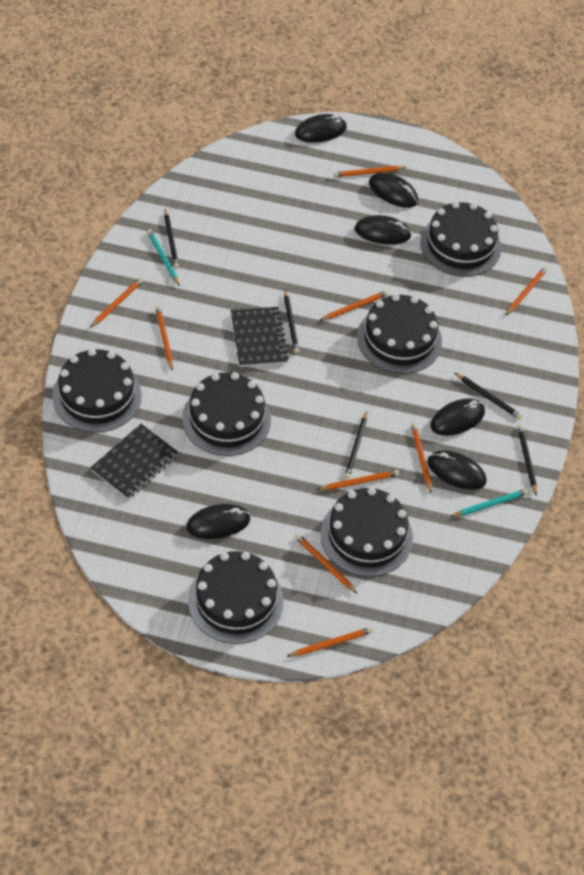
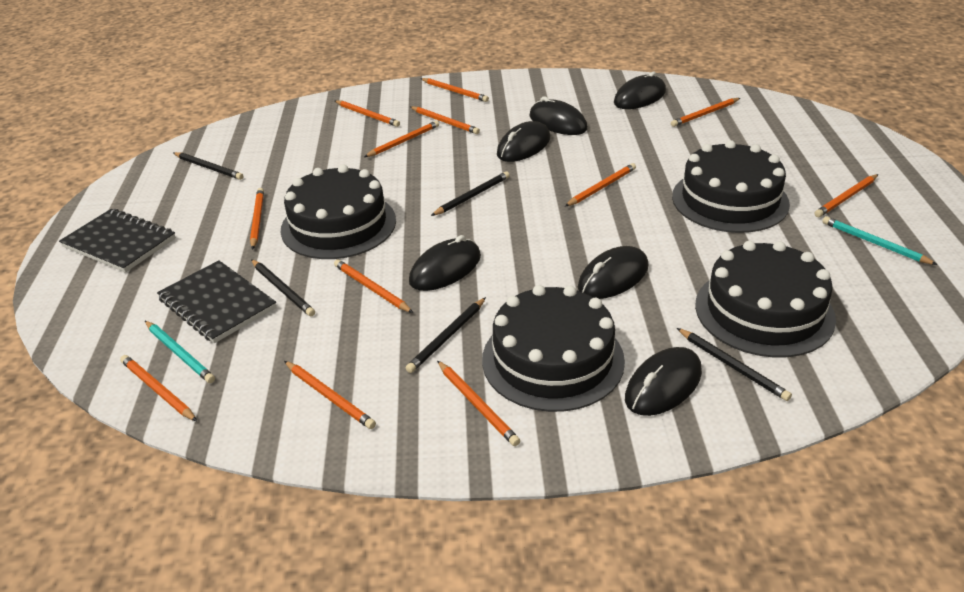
black cake: [52,349,142,432] [182,372,271,456] [188,551,284,644] [320,487,413,577] [357,294,442,374] [420,202,501,277] = 6 -> [281,164,396,259] [482,285,625,412] [672,140,790,233] [695,241,836,358] = 4
orange pencil: [90,277,143,328] [155,306,173,371] [286,627,373,657] [295,533,358,594] [317,470,399,490] [319,290,388,321] [333,166,406,177] [411,423,432,493] [505,267,547,316] = 9 -> [120,355,197,421] [250,188,264,250] [284,361,376,429] [334,259,413,313] [335,100,400,127] [364,121,439,157] [410,106,480,134] [420,78,489,102] [437,360,520,446] [565,163,636,206] [671,98,740,127] [814,174,878,217] = 12

